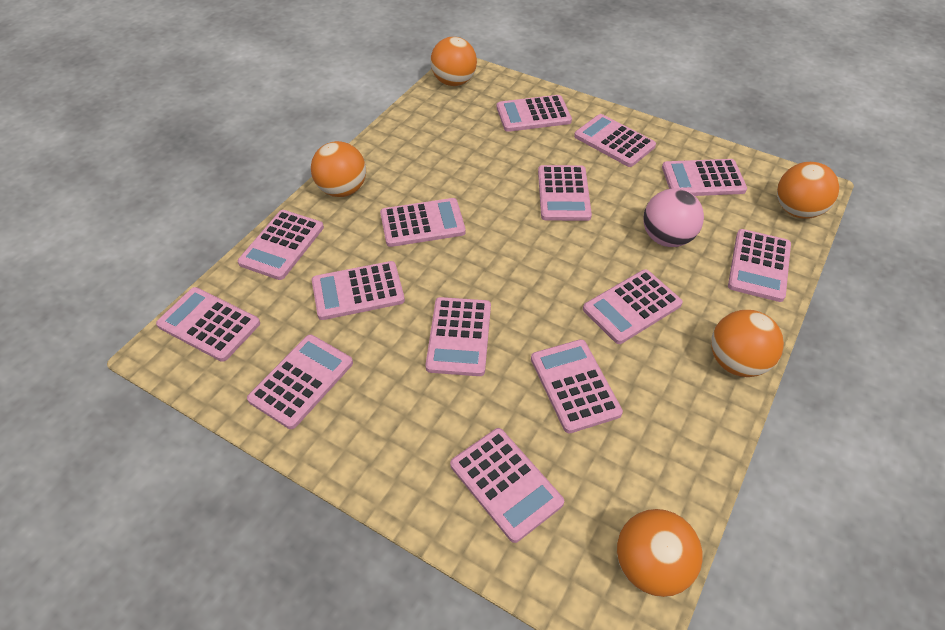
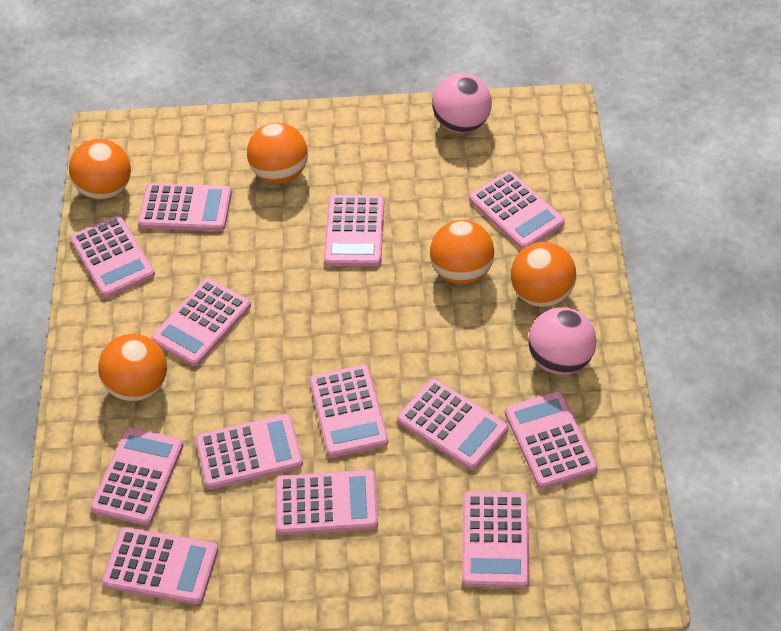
pink ball: [643,188,704,247] = 1 -> [432,73,492,133] [528,307,597,375] = 2
pink calculator: [156,287,260,362] [238,210,324,280] [247,335,353,429] [312,261,405,320] [380,198,466,247] [426,297,491,376] [450,428,564,543] [497,95,572,132] [531,339,623,433] [538,165,592,221] [574,114,656,167] [583,269,683,344] [662,159,747,196] [728,229,791,302] = 14 -> [70,215,155,298] [90,427,184,526] [102,527,218,605] [138,183,232,231] [151,278,251,366] [196,414,303,490] [275,470,378,535] [310,364,388,458] [324,195,384,266] [397,379,508,470] [462,491,530,588] [469,171,565,250] [505,391,598,489] = 13

